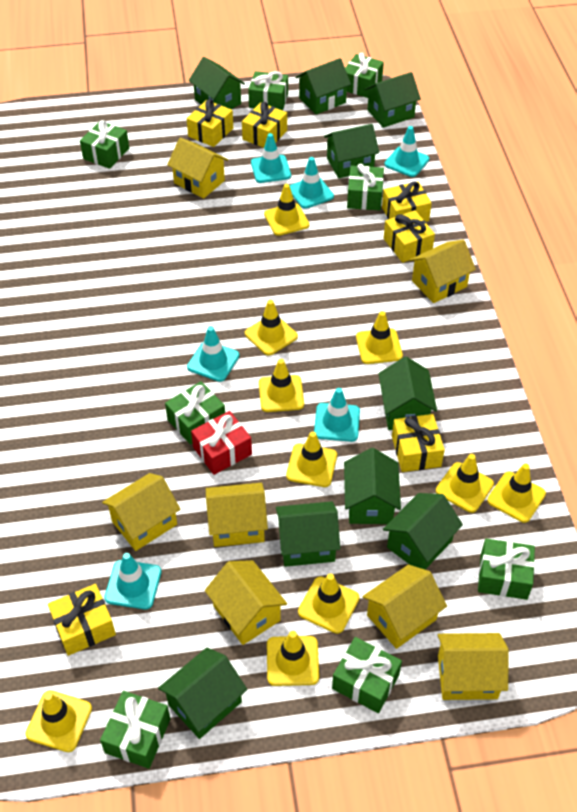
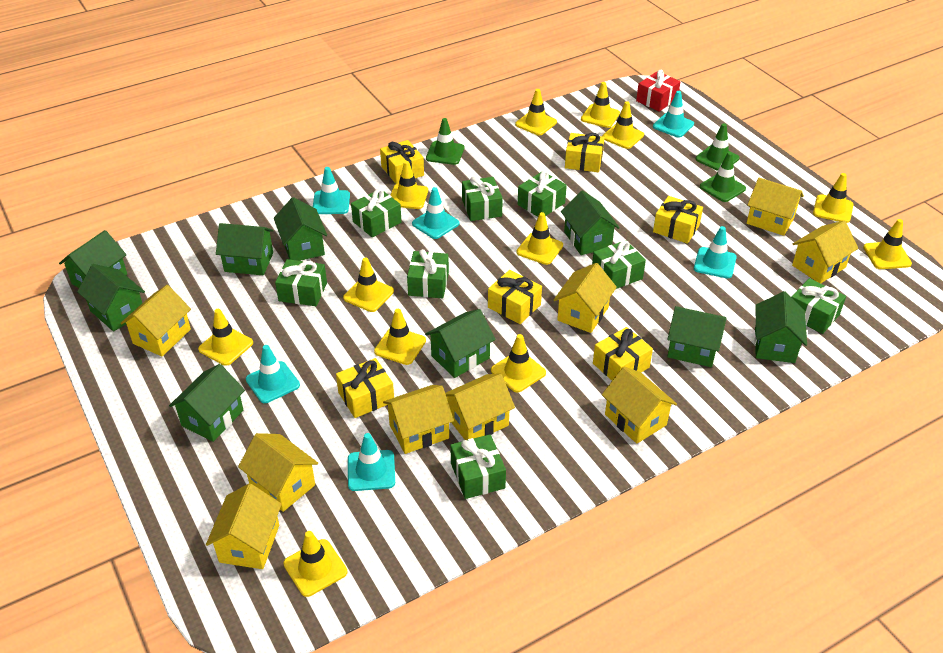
green traffic cone: none = 0 -> [426,118,464,165] [696,123,740,171] [700,152,746,202] = 3
yellow house: [102,473,180,551] [167,138,228,199] [205,560,287,645] [206,483,268,547] [363,564,447,649] [410,239,476,303] [438,633,509,700] = 7 -> [120,285,191,356] [206,483,282,569] [238,433,318,512] [383,385,454,454] [445,374,515,440] [554,263,617,333] [602,366,677,444] [747,178,804,236] [792,221,858,283] = 9
yellow traffic cone: [25,691,92,752] [245,300,298,356] [259,359,304,412] [264,184,309,236] [267,631,319,686] [286,431,337,487] [298,573,360,634] [356,311,403,364] [436,454,494,513] [487,464,546,523] = 10 -> [198,309,253,366] [283,531,347,597] [343,257,394,312] [374,309,426,365] [390,161,428,209] [491,334,546,393] [515,89,557,135] [517,212,563,265] [581,82,620,128] [602,101,644,149] [813,173,854,223] [863,219,912,269] = 12

